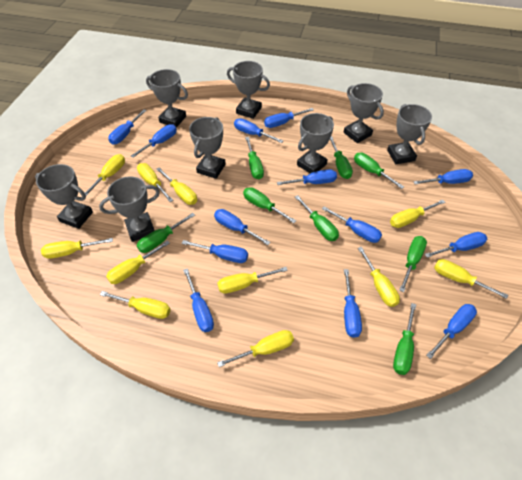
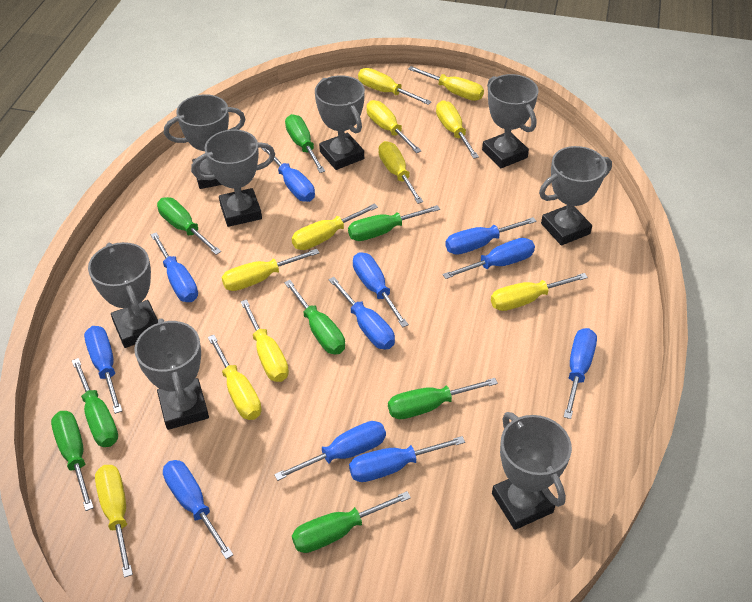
blue screwdriver: [108,109,147,144] [131,124,177,158] [182,240,248,263] [183,268,214,332] [214,209,270,245] [234,118,283,143] [264,108,314,128] [277,169,337,185] [322,206,382,243] [344,269,362,338] [413,169,473,185] [425,232,487,258] [426,304,477,359] = 13 -> [84,326,122,414] [151,232,198,302] [163,460,233,559] [262,148,315,202] [274,421,386,481] [328,277,395,350] [349,436,465,482] [353,252,409,328] [443,238,535,279] [445,217,536,255] [564,328,597,419] = 11

